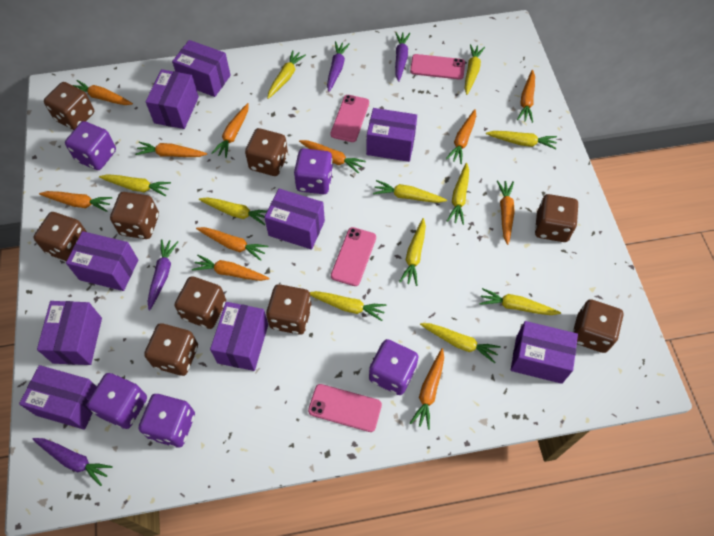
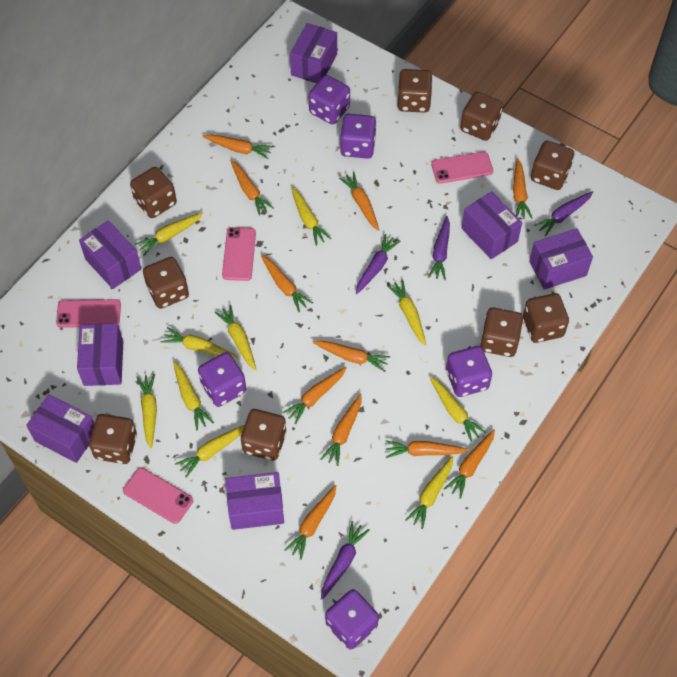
purple box: [19,365,97,430] [37,301,102,365] [66,231,138,291] [146,69,199,129] [172,40,231,97] [210,302,268,371] [264,189,325,250] [366,108,417,162] [511,321,578,384] = 9 -> [26,394,95,463] [77,323,123,386] [79,220,141,289] [226,472,284,530] [290,23,337,83] [462,191,522,259] [529,228,593,290] = 7
yellow carrot: [99,174,171,196] [199,197,267,225] [267,50,306,99] [310,291,387,321] [373,180,447,203] [399,218,426,286] [420,323,501,363] [447,163,469,225] [465,44,485,95] [479,288,561,315] [486,131,557,149] = 11 -> [135,212,203,256] [137,374,157,449] [161,327,238,358] [173,361,214,430] [175,425,245,478] [215,305,257,371] [291,187,332,246] [387,279,426,345] [405,456,453,529] [430,376,486,442] = 10

